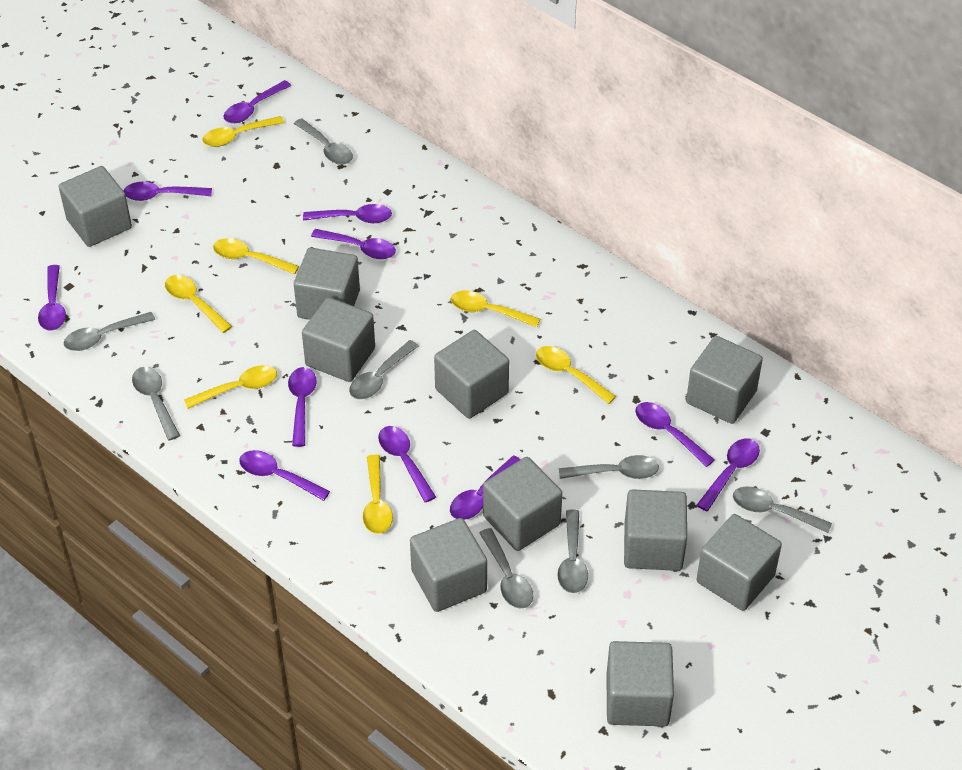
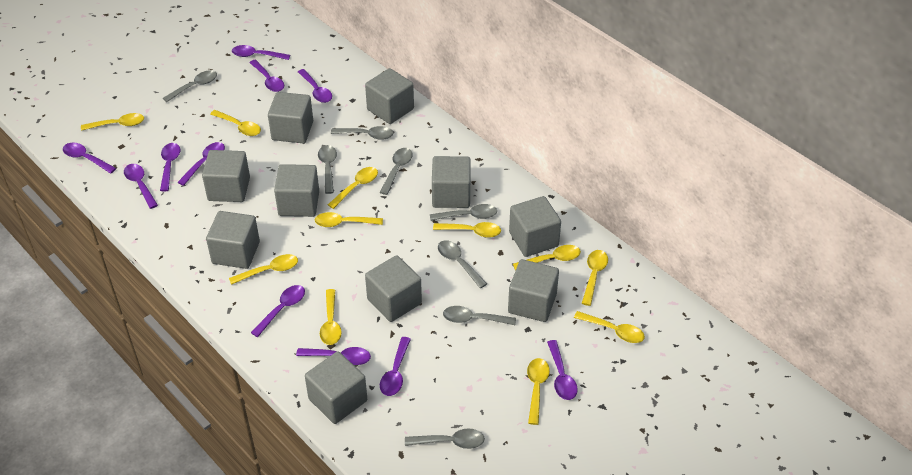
yellow spoon: [165,275,232,333] [184,365,277,409] [202,116,284,147] [213,238,299,274] [363,455,393,534] [451,290,540,328] [536,346,616,404] = 7 -> [81,113,144,131] [210,110,261,136] [229,254,298,285] [315,212,383,227] [320,289,342,345] [328,167,378,209] [433,222,501,238] [513,245,581,271] [527,358,550,425] [574,311,645,343] [582,250,608,306] = 11

